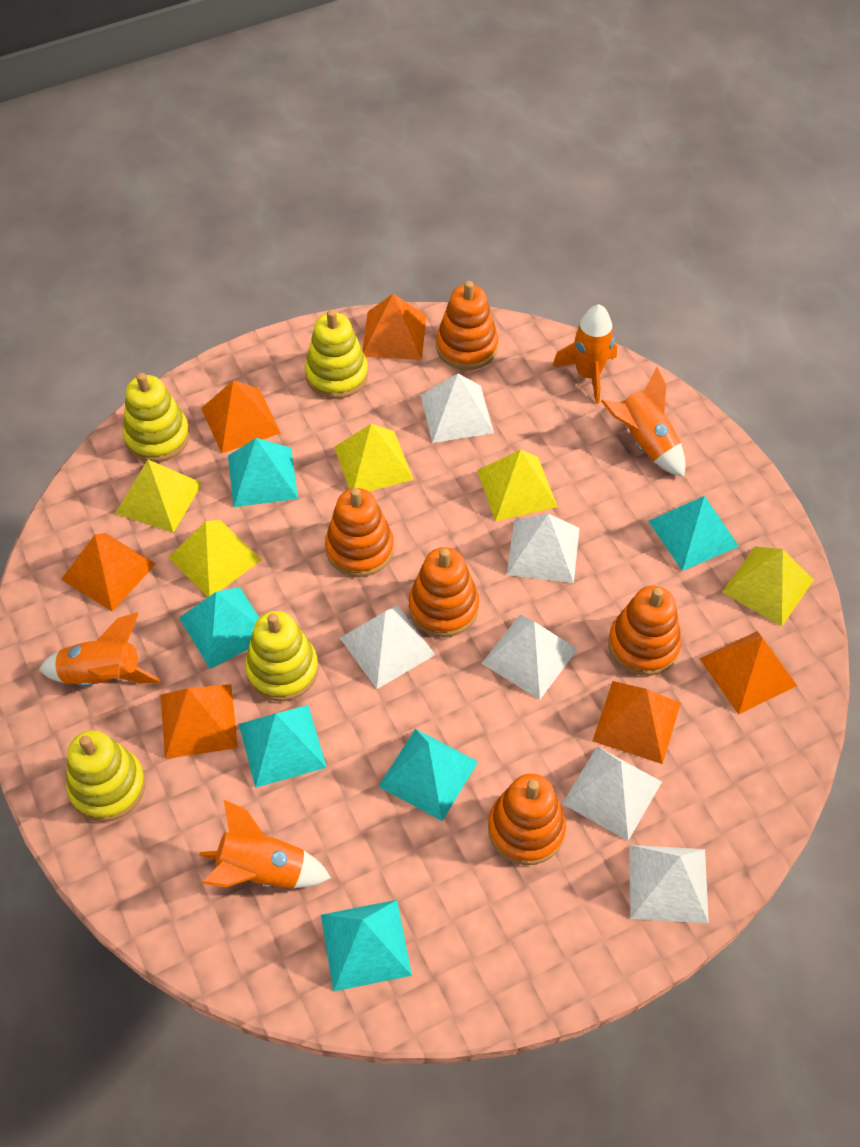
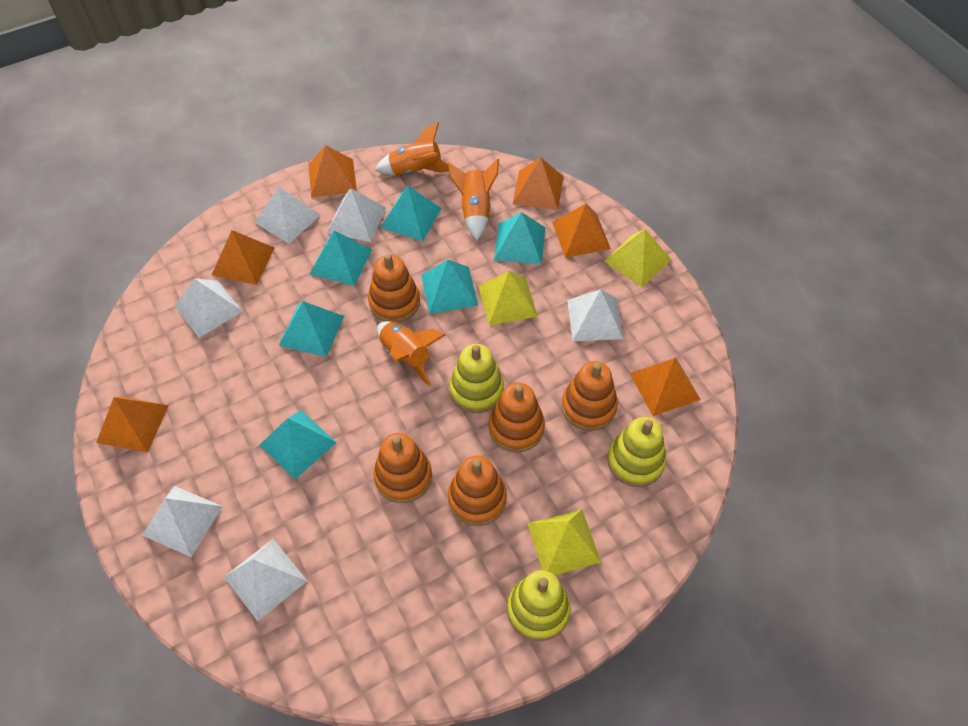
orange rocket: [39,612,161,686] [199,800,331,888] [553,304,617,404] [601,367,685,477] = 4 -> [375,122,449,175] [377,321,445,386] [448,159,499,240] = 3
yellow pyramid: [115,460,202,533] [168,520,262,597] [334,424,413,491] [477,449,558,521] [722,546,814,627] = 5 -> [478,271,538,325] [527,509,601,575] [604,229,672,287] = 3
yellow stacking toy: [66,730,146,822] [123,373,190,462] [245,611,319,701] [305,309,368,399] = 4 -> [449,344,504,413] [507,570,571,641] [607,417,666,487] = 3

